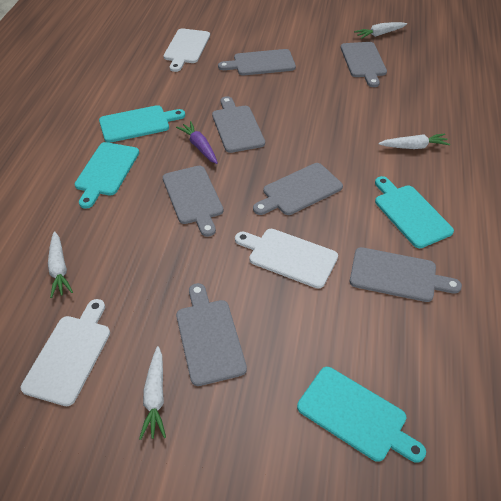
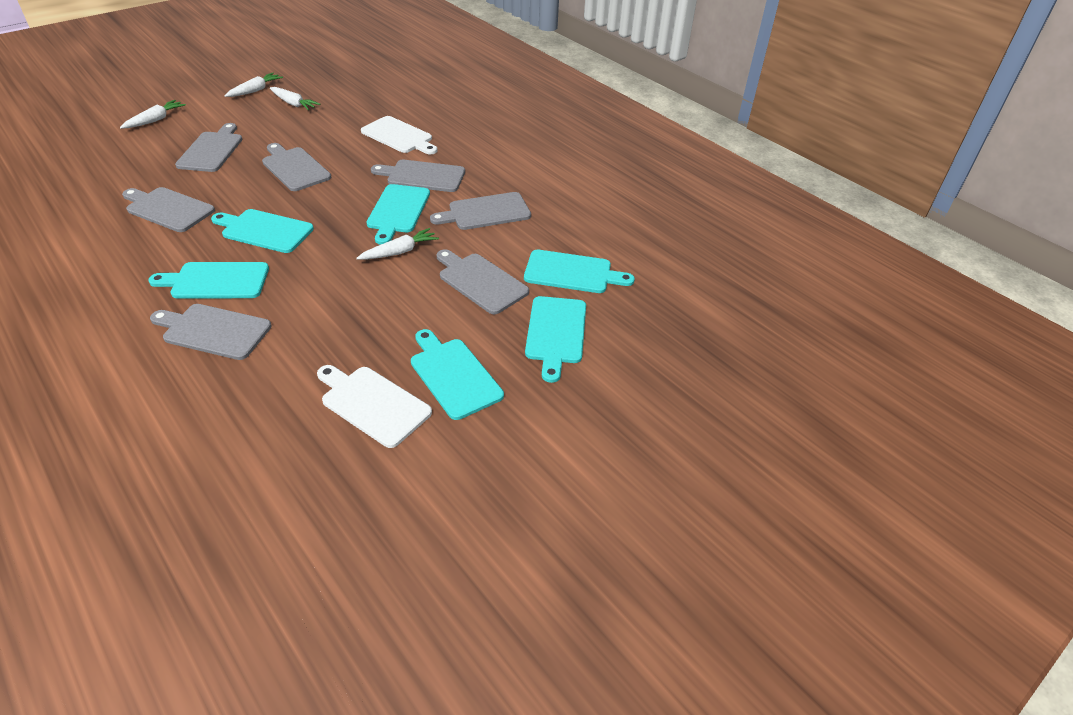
purple carrot: [176,121,218,164] = 1 -> none = 0
turquoise cutting board: [75,142,139,209] [99,105,185,143] [297,367,426,463] [375,176,454,248] = 4 -> [148,262,269,298] [211,209,314,253] [366,184,430,245] [411,329,504,420] [524,250,635,293] [525,296,586,383] = 6
white cutting board: [21,299,110,406] [164,28,210,72] [235,229,338,289] = 3 -> [317,365,432,448] [361,116,438,155] = 2

